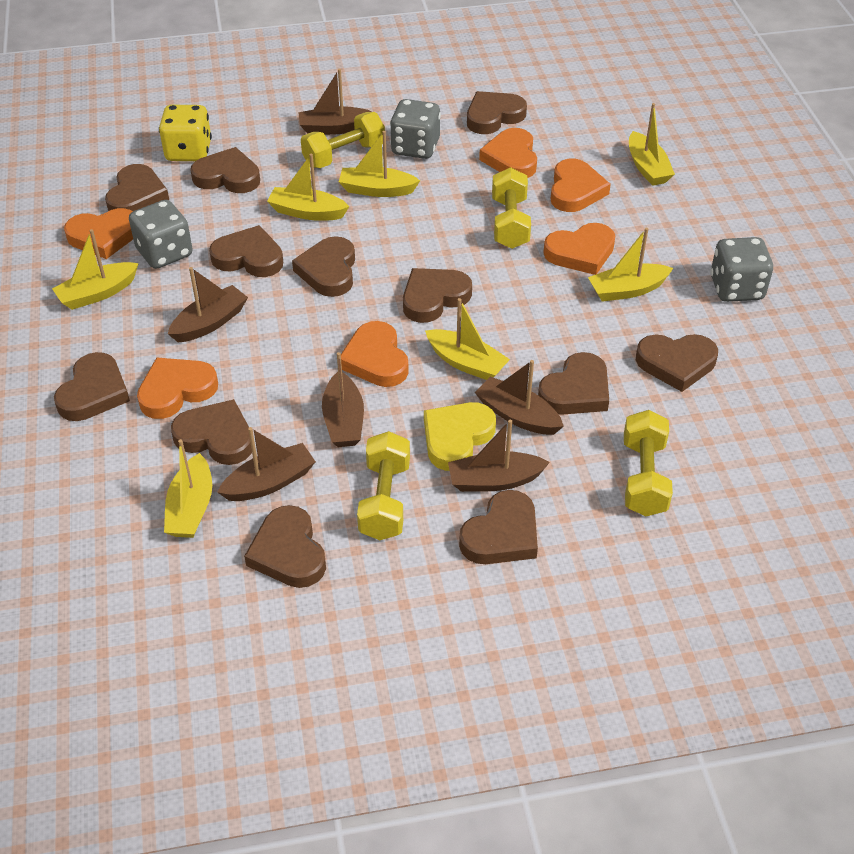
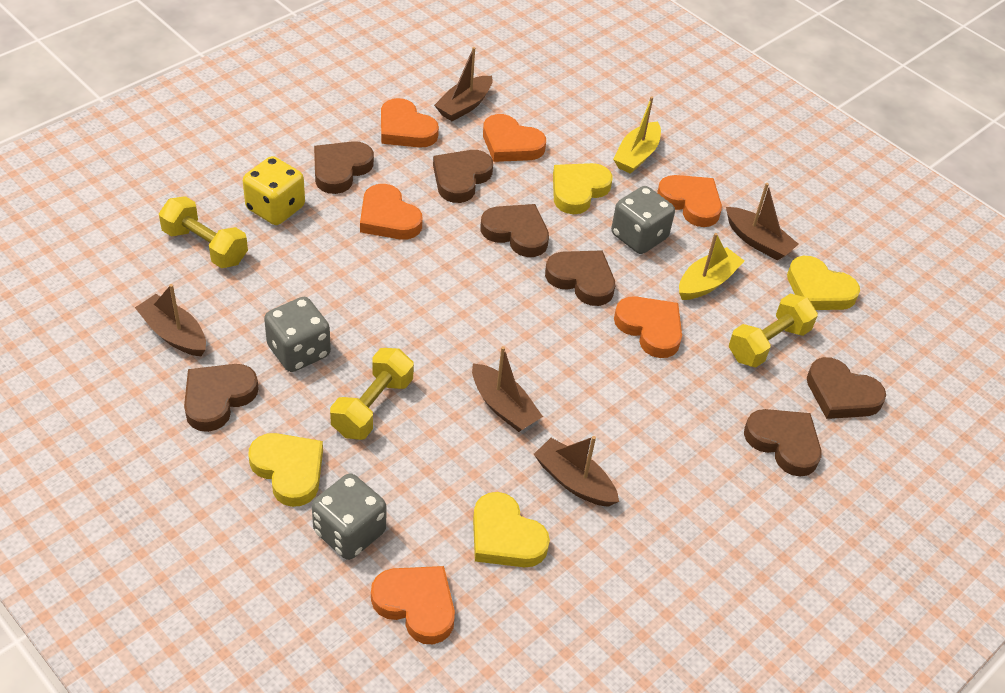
brown boat: [168,267,248,342] [217,427,316,501] [298,69,372,135] [322,352,364,447] [448,420,550,492] [475,360,564,435] = 6 -> [135,284,206,356] [434,47,492,121] [472,346,543,432] [534,436,619,507] [726,183,799,260] = 5
brown heart: [54,352,130,421] [105,164,169,211] [171,399,252,465] [190,147,260,193] [209,225,283,277] [244,505,326,588] [292,236,355,297] [403,268,472,323] [459,490,538,564] [467,91,527,134] [538,352,609,415] [636,334,718,392] = 12 -> [184,364,259,432] [314,141,374,194] [433,150,493,203] [480,204,549,257] [545,250,615,306] [744,409,822,477] [807,357,886,419] = 7
yellow boat: [52,229,139,310] [164,439,212,538] [267,154,349,221] [339,131,420,197] [425,298,510,380] [588,228,673,302] [629,103,675,186] = 7 -> [613,96,661,174] [679,233,744,300] = 2
yellow dumbbell: [301,112,385,168] [357,431,410,540] [492,167,531,249] [624,410,673,516] = 4 -> [159,196,248,268] [330,348,414,440] [729,294,818,367] = 3
yellow heart: [424,402,496,471] = 1 -> [248,433,323,507] [473,492,550,567] [553,163,613,214] [787,256,860,310] = 4

